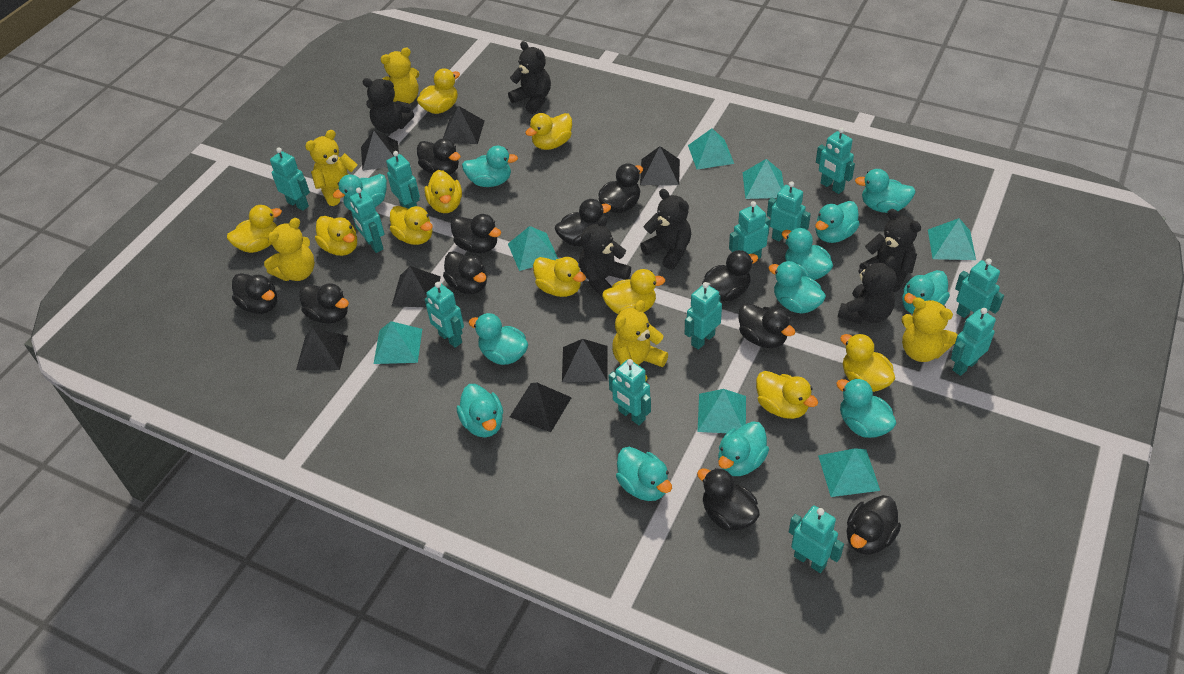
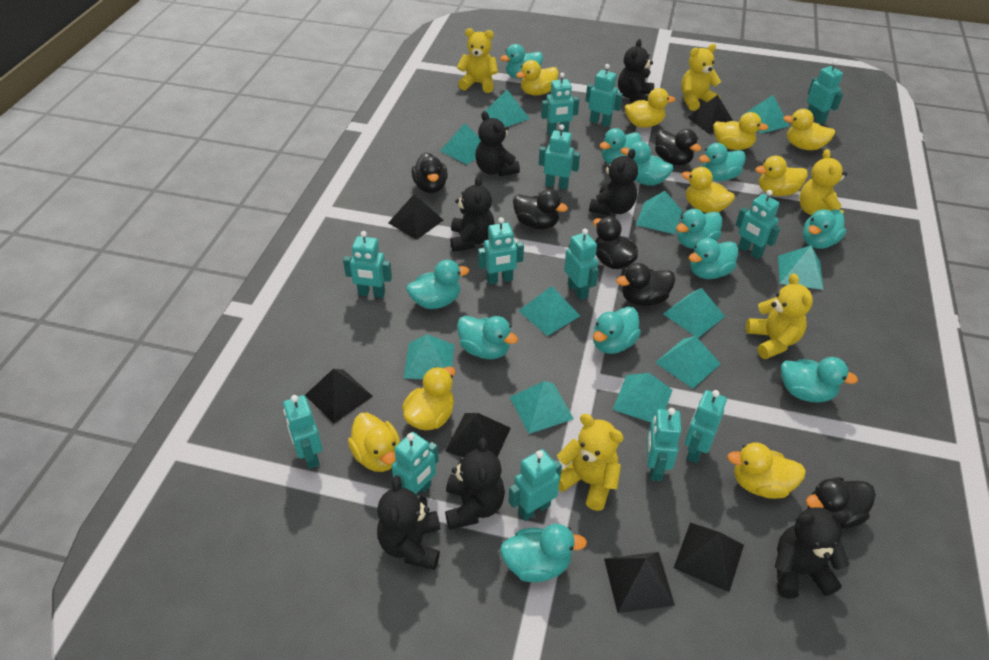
black duck: [232,273,277,314] [299,283,349,324] [417,138,461,175] [443,251,487,294] [451,214,501,253] [555,199,611,246] [598,163,643,213] [697,468,760,531] [702,250,758,302] [738,303,795,348] [847,495,901,554] = 11 -> [411,152,448,193] [513,189,568,229] [593,217,638,269] [616,263,675,306] [655,129,701,165] [806,477,876,529] = 6
black pyramid: [296,328,348,370] [361,130,399,171] [392,266,441,307] [443,106,484,144] [510,383,572,432] [562,339,608,382] [640,146,680,185] = 7 -> [305,369,373,423] [388,194,443,240] [445,413,511,457] [604,552,675,613] [674,523,744,592] [687,95,733,134] = 6
black teddy bear: [362,78,414,134] [508,41,551,114] [579,216,631,298] [640,189,691,270] [838,256,897,324] [859,209,921,292] = 6 -> [377,476,440,570] [445,438,505,530] [450,176,495,252] [475,111,520,176] [589,149,638,216] [618,39,654,103] [775,507,850,599] = 7
turquoise pyramid: [374,321,422,364] [508,226,558,271] [688,128,734,170] [698,389,746,433] [743,159,784,199] [818,448,880,497] [928,218,976,260] = 7 -> [404,334,455,379] [440,123,481,165] [485,90,530,127] [510,381,574,434] [518,286,580,336] [613,373,672,422] [636,191,682,234] [655,336,721,389] [663,288,725,338] [742,95,789,134] [778,245,823,290] = 11
turquoise robot: [270,148,310,211] [349,187,384,253] [386,151,420,209] [424,282,464,348] [608,359,651,425] [685,282,722,350] [729,201,770,259] [767,181,811,245] [789,506,844,573] [816,128,855,194] [951,308,996,376] [955,258,1004,318] = 12 -> [283,395,322,469] [343,231,392,298] [392,432,439,496] [478,217,524,285] [508,449,562,521] [539,125,580,189] [541,73,579,135] [564,229,599,300] [586,64,623,127] [647,408,681,481] [685,390,727,463] [736,190,781,259] [807,60,843,124] = 13
yellow duck: [227,205,282,253] [315,216,357,256] [390,206,433,245] [417,68,460,114] [424,170,462,213] [525,113,572,150] [533,257,586,297] [602,269,666,314] [756,371,818,419] [840,333,895,392] = 10 -> [348,413,400,472] [402,366,455,430] [516,60,559,96] [625,88,675,128] [682,167,735,213] [713,112,768,150] [727,442,806,499] [755,156,808,196] [783,109,835,150] = 9

